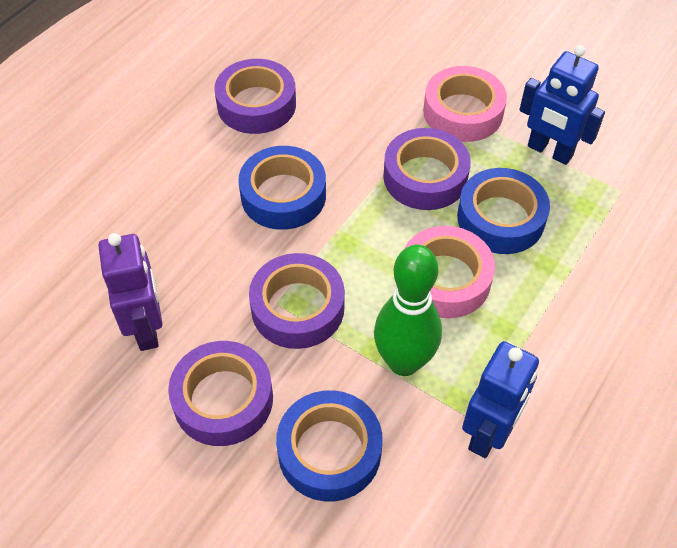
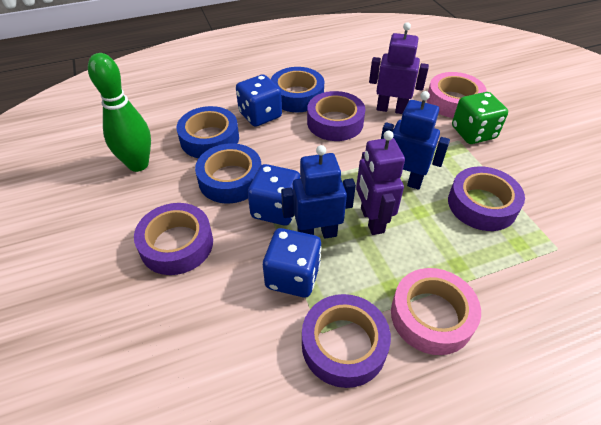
blue dice: none = 0 -> [236,74,282,127] [248,164,300,226] [263,228,322,297] = 3
green dice: none = 0 -> [452,92,508,144] = 1
purple robot: [98,233,163,351] = 1 -> [356,131,405,235] [369,22,429,114] = 2

